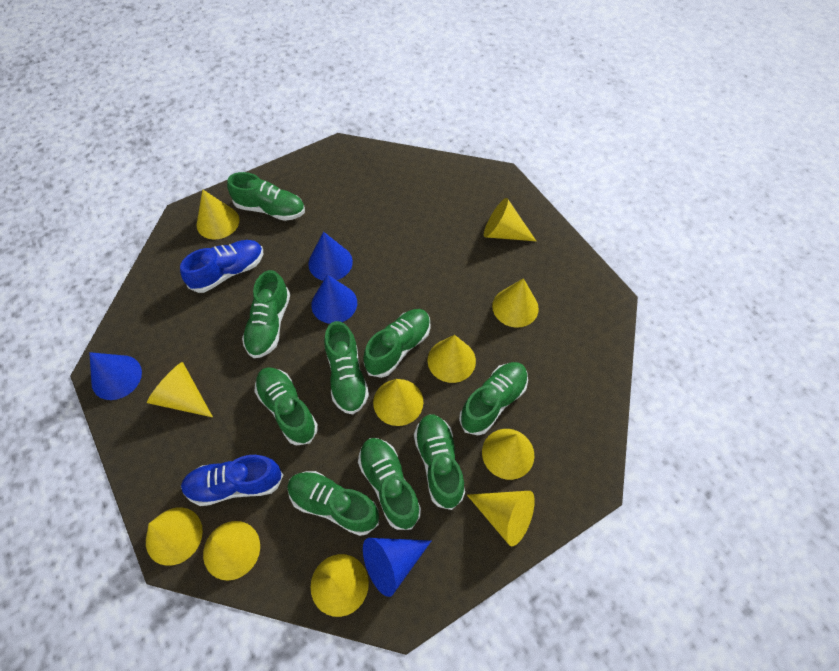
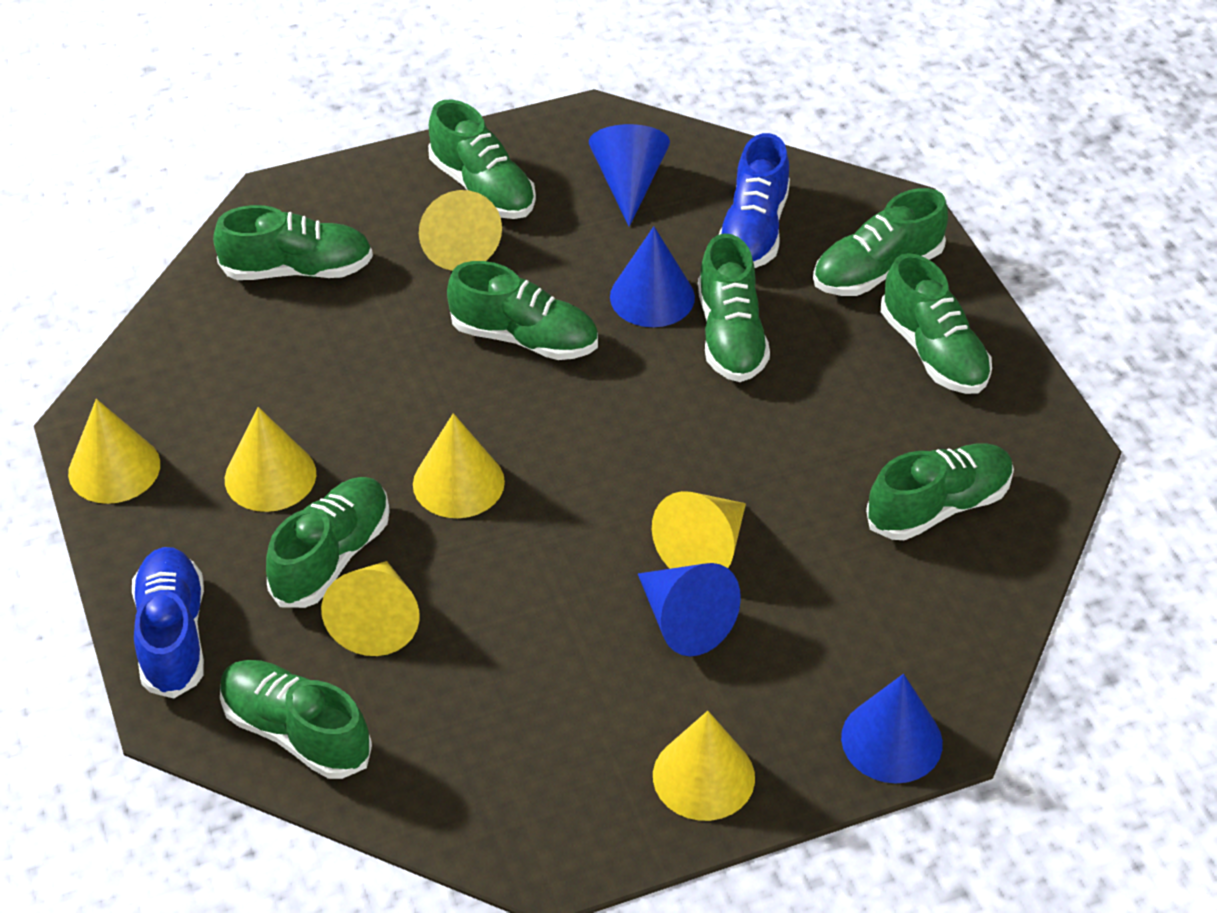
yellow cone: [146,507,203,566] [147,362,213,417] [196,189,240,240] [203,521,260,581] [310,554,369,617] [373,379,423,426] [428,335,476,383] [467,491,535,547] [482,429,534,480] [484,198,536,241] [492,278,539,328] = 11 -> [68,399,160,504] [225,407,316,512] [321,561,419,656] [413,413,505,518] [419,190,502,271] [652,491,746,569] [653,711,755,821] = 7

